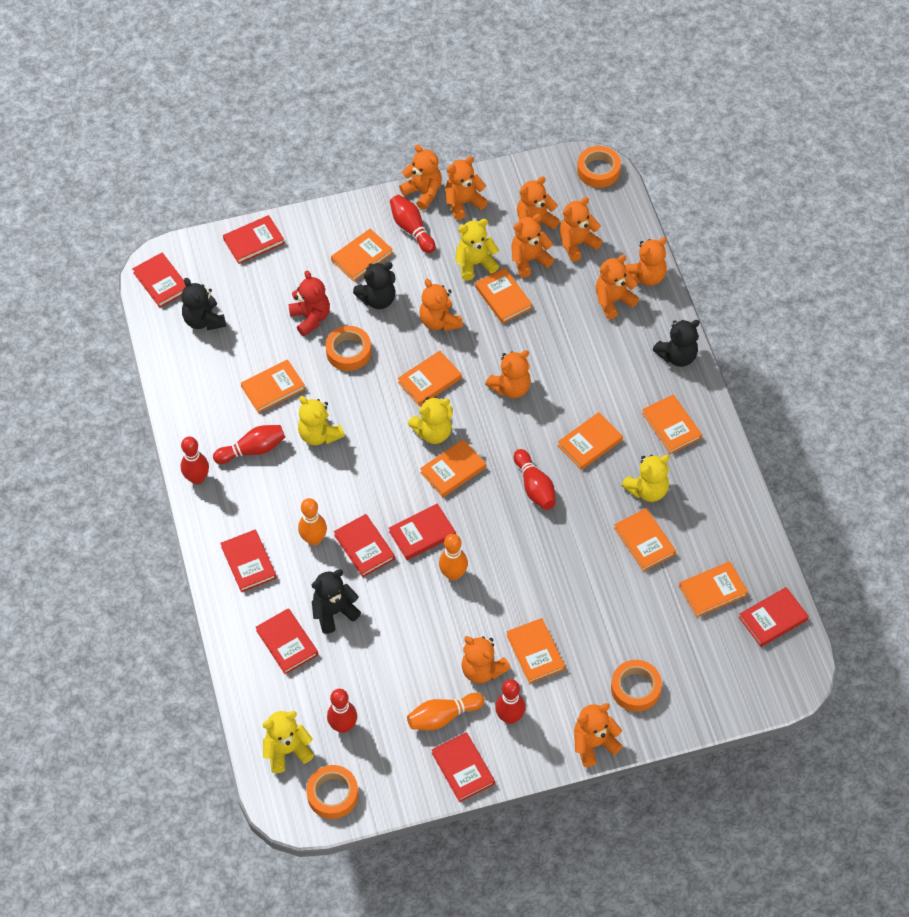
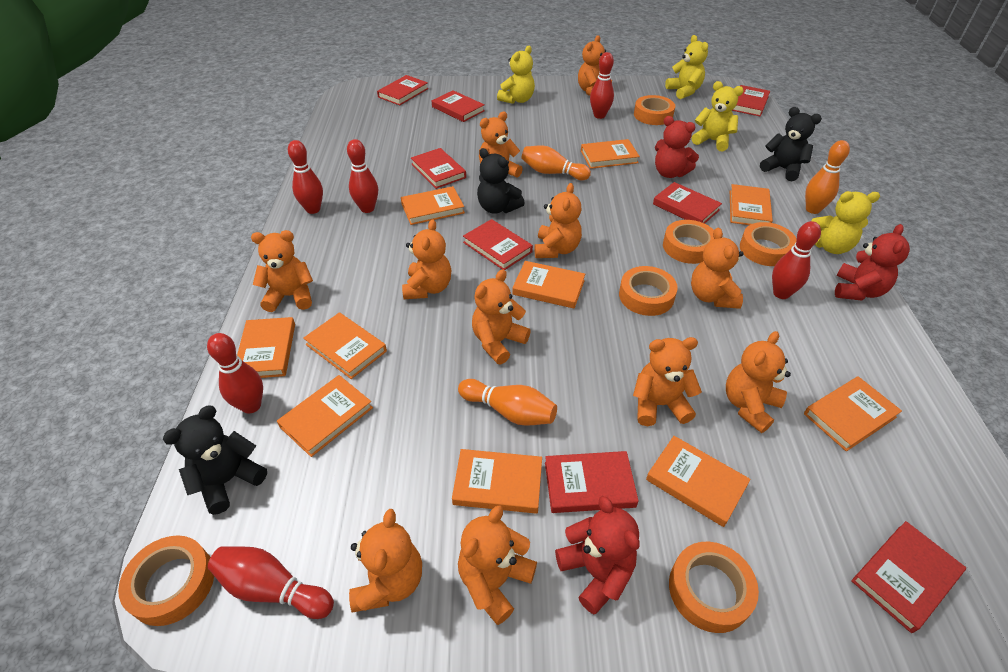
black teddy bear: [181,278,226,330] [312,569,361,634] [353,262,395,309] [653,320,700,367] = 4 -> [163,405,267,515] [477,148,525,214] [760,107,822,181] = 3
orange tape: [306,765,358,819] [325,326,372,371] [577,146,621,188] [611,660,662,712] = 4 -> [118,535,214,626] [619,266,678,316] [634,95,675,125] [663,220,714,264] [669,542,759,633] [740,222,797,266] = 6
red teddy bear: [288,271,330,336] = 1 -> [555,496,640,614] [655,116,699,178] [835,224,910,301] = 3
yellow teddy bear: [262,711,314,773] [298,396,345,445] [408,397,453,444] [456,219,499,281] [621,455,670,502] = 5 -> [497,45,535,104] [665,35,708,99] [692,81,744,152] [811,191,880,254] = 4

